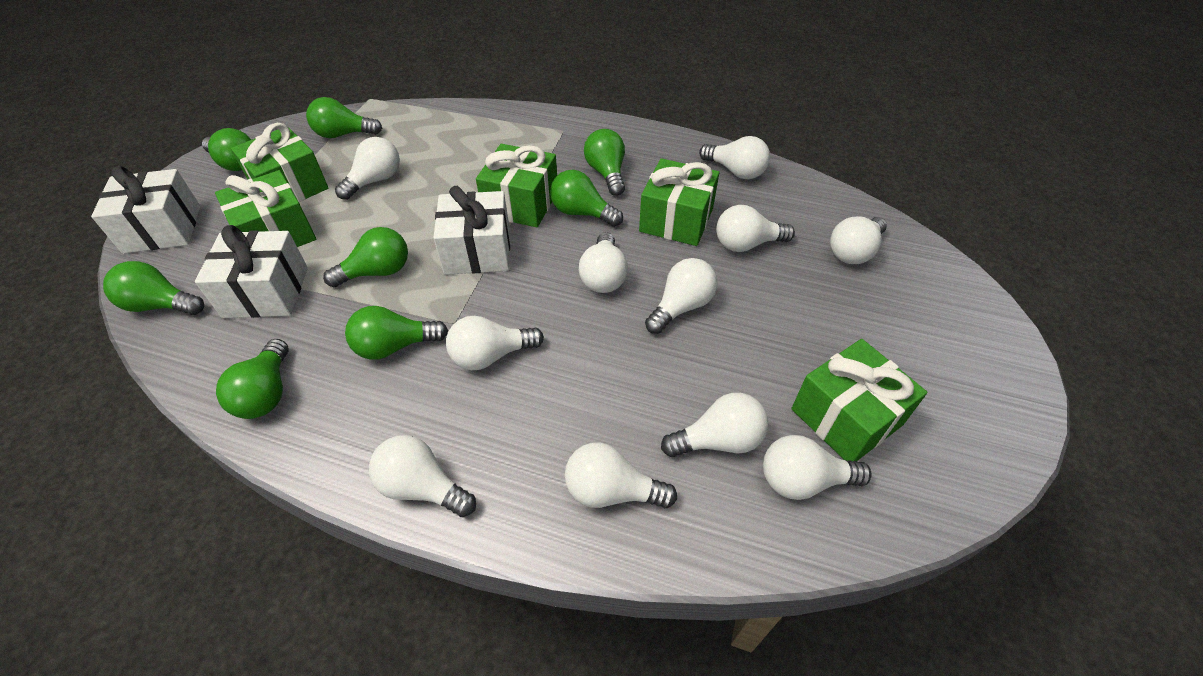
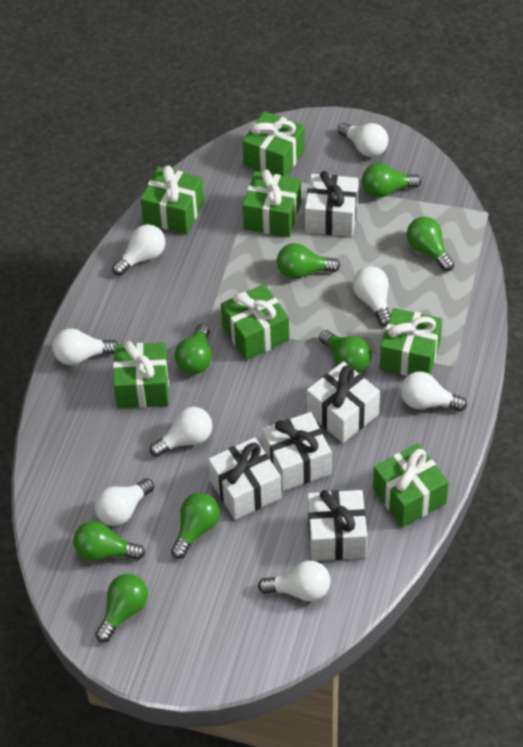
green gift: [215,170,316,247] [231,123,328,202] [476,144,557,227] [639,158,719,246] [791,339,928,461] = 5 -> [113,341,169,408] [141,165,204,234] [221,284,289,360] [242,111,305,176] [243,169,301,237] [373,444,449,527] [380,308,442,376] = 7
white gift: [91,166,200,254] [195,225,308,318] [433,186,510,275] = 3 -> [208,437,281,520] [262,412,332,491] [305,171,359,237] [307,361,380,443] [308,490,367,561] = 5
white light bulb: [335,137,400,200] [369,435,476,517] [446,316,544,370] [565,442,677,508] [579,232,628,293] [645,258,718,334] [661,393,768,457] [699,136,770,179] [716,205,795,252] [763,435,872,500] [830,216,887,264] = 11 -> [52,328,118,365] [95,478,154,526] [112,224,165,276] [150,407,212,457] [258,561,331,602] [338,123,388,157] [353,266,391,326] [401,372,467,411] = 8

